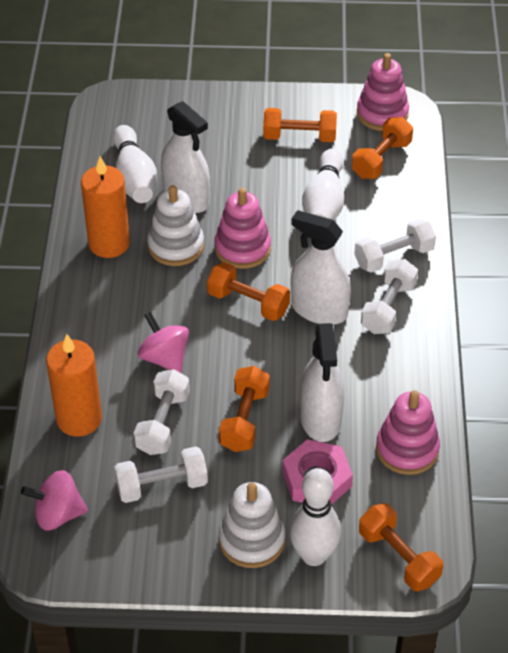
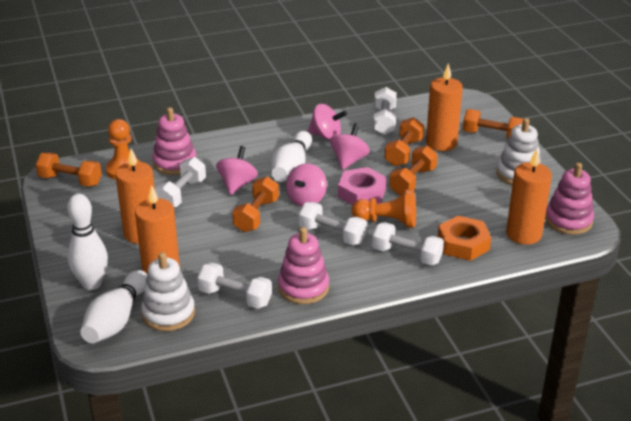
orange candle: [46,334,102,437] [81,156,130,258] = 2 -> [115,149,155,244] [135,185,180,274] [426,63,463,151] [506,149,552,245] = 4
orange nut: none = 0 -> [438,216,491,261] = 1
orange pawn: none = 0 -> [106,119,141,180] [352,189,416,228] = 2
pink spinning top: [21,470,88,531] [138,312,189,373] = 2 -> [216,146,258,195] [286,163,327,206] [308,104,347,140] [330,123,370,170] = 4
white dumbbell: [114,447,208,503] [134,369,190,455] [354,218,436,272] [361,259,418,334] = 4 -> [155,157,206,208] [197,263,272,309] [298,202,367,245] [372,222,444,266] [373,87,397,135] = 5
white spray bottle: [161,101,210,213] [291,210,351,325] [300,323,344,442] = 3 -> none = 0

